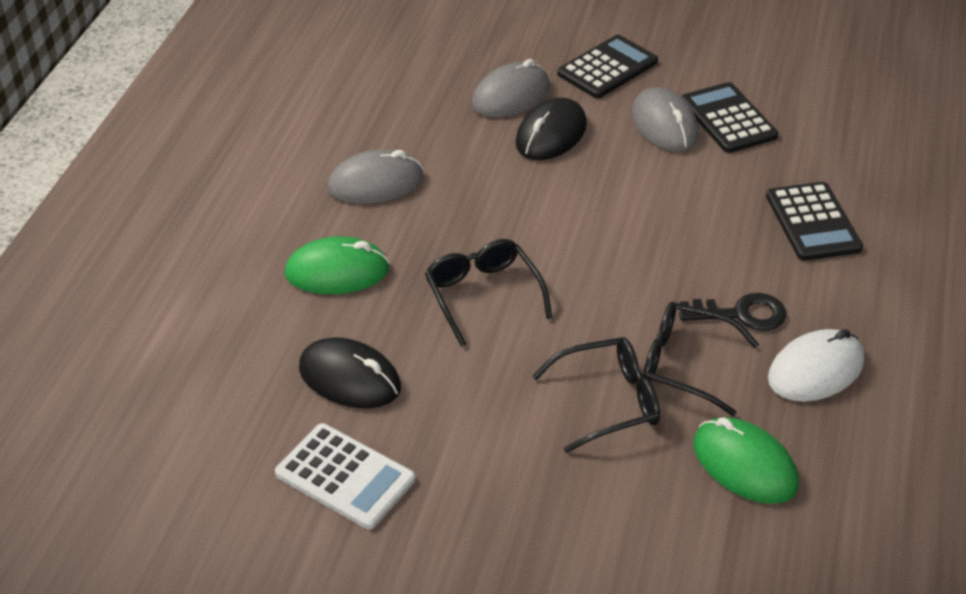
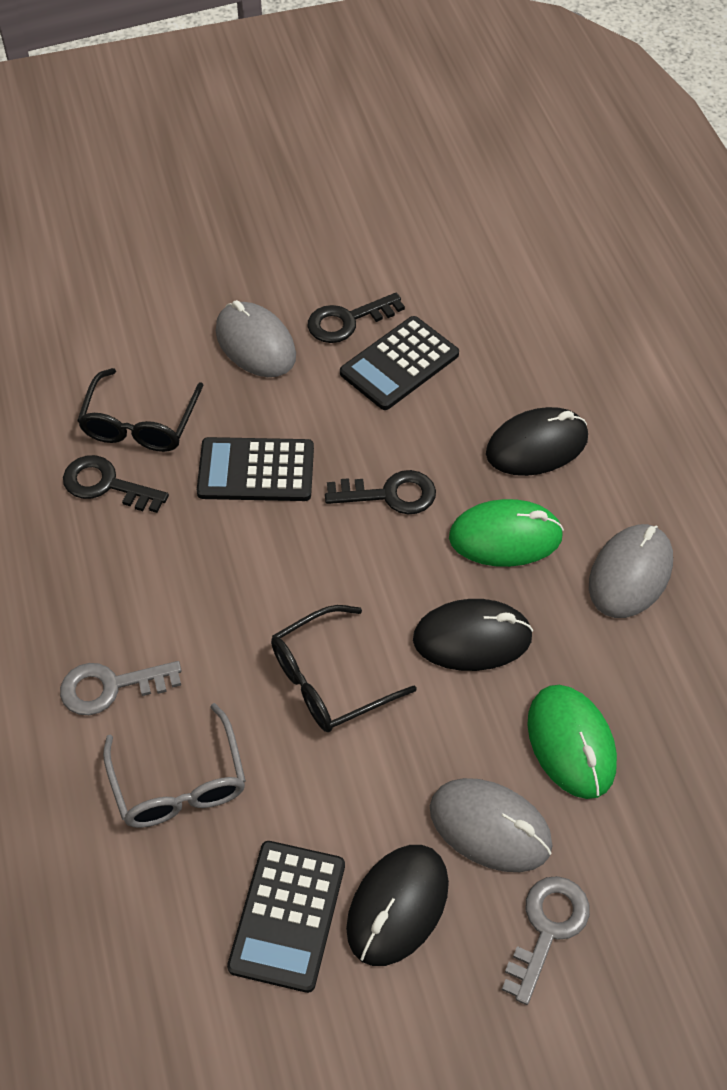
black glasses: [425,239,552,347] [532,337,660,453] [643,302,759,416] = 3 -> [77,368,204,452] [271,605,417,732] = 2
black key: [679,293,786,331] = 1 -> [63,455,169,513] [308,293,405,343] [325,470,436,514] = 3
black mouse: [299,337,401,409] [515,98,587,160] = 2 -> [346,845,449,966] [413,599,533,671] [486,407,588,476] = 3
grey glasses: none = 0 -> [103,703,246,828] = 1
grey key: none = 0 -> [60,661,182,715] [502,876,590,1005] = 2
white calculator: [275,423,415,529] = 1 -> none = 0
white mouse: [768,329,864,402] = 1 -> none = 0

